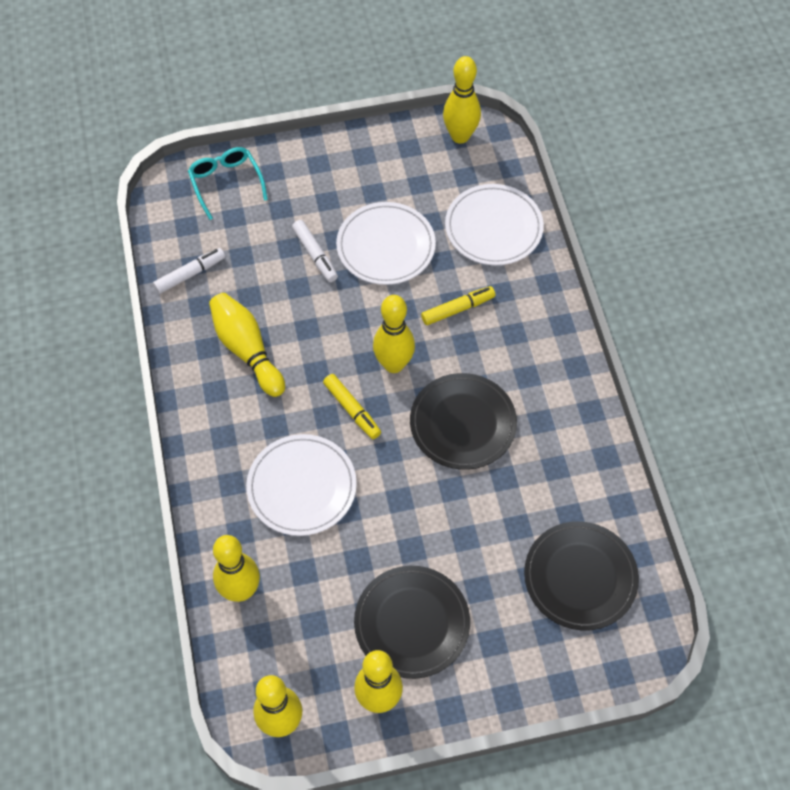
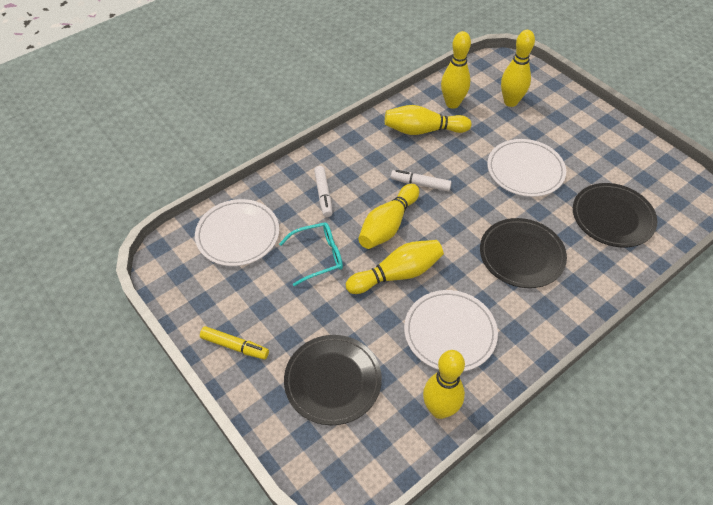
yellow marker: [323,374,381,439] [421,286,495,325] = 2 -> [200,326,269,359] = 1

